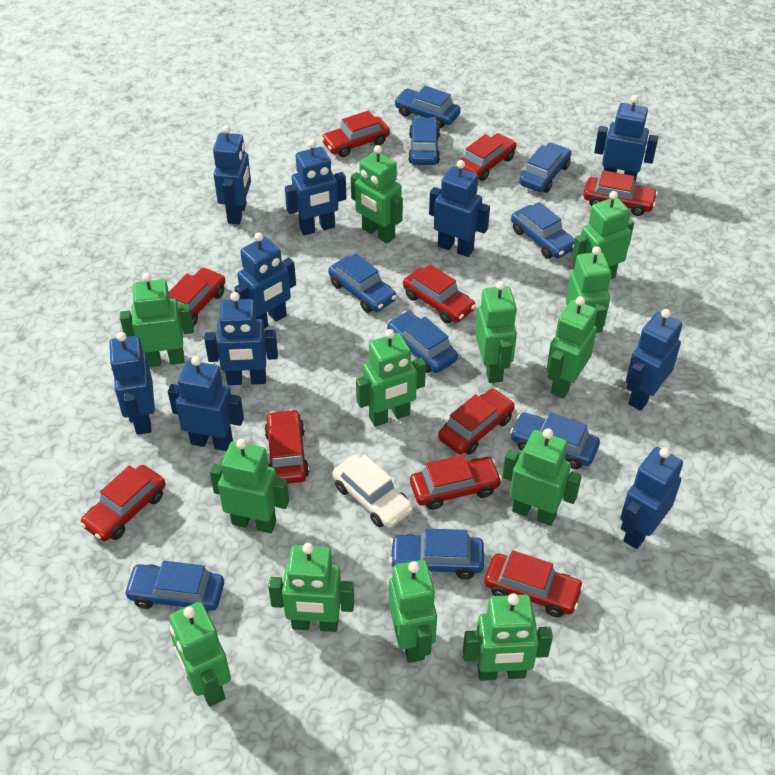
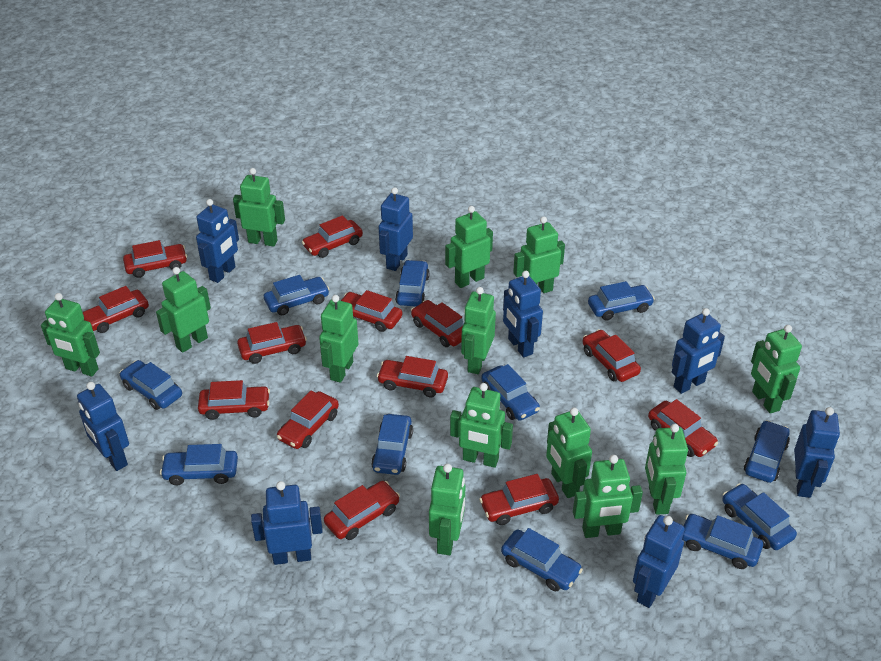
blue car: [124,561,224,612] [328,253,397,313] [387,311,458,373] [390,528,484,579] [394,86,461,128] [408,117,440,165] [510,412,600,469] [511,202,575,259] [519,143,571,192] = 9 -> [120,360,182,410] [160,444,238,486] [264,275,330,315] [371,414,413,475] [395,260,430,307] [481,364,540,421] [501,528,583,591] [588,281,655,321] [682,514,763,569] [722,483,797,550] [744,420,790,483] = 11
blue robot: [109,332,155,435] [168,356,244,451] [204,292,278,385] [213,125,251,224] [235,232,296,329] [285,140,347,236] [429,160,490,257] [594,95,658,183] [620,447,683,549] [626,309,682,411] = 10 -> [77,382,129,471] [196,199,239,283] [251,481,323,565] [378,187,413,271] [503,271,543,358] [633,515,685,608] [672,308,725,394] [794,407,840,498] = 8
red car: [80,465,166,541] [169,267,225,328] [264,409,309,484] [321,111,390,157] [403,264,476,324] [410,455,502,510] [438,389,515,455] [461,133,517,181] [484,550,584,617] [583,170,658,216] = 10 -> [83,286,149,333] [123,240,187,278] [198,380,270,420] [237,322,307,364] [277,391,339,449] [302,215,363,258] [324,481,400,540] [341,290,402,332] [377,356,448,397] [411,300,464,347] [479,474,559,525] [583,329,641,382] [648,399,718,457] = 13
white car: [332,455,413,528] = 1 -> none = 0

